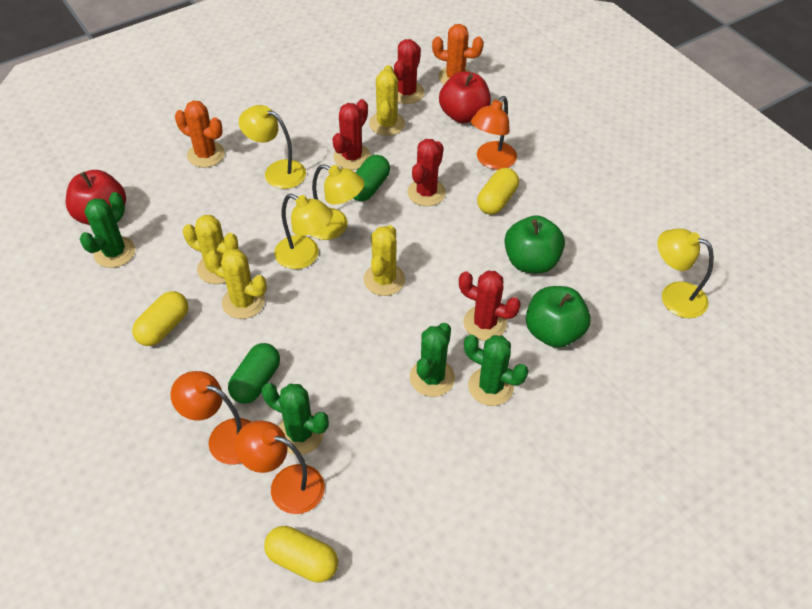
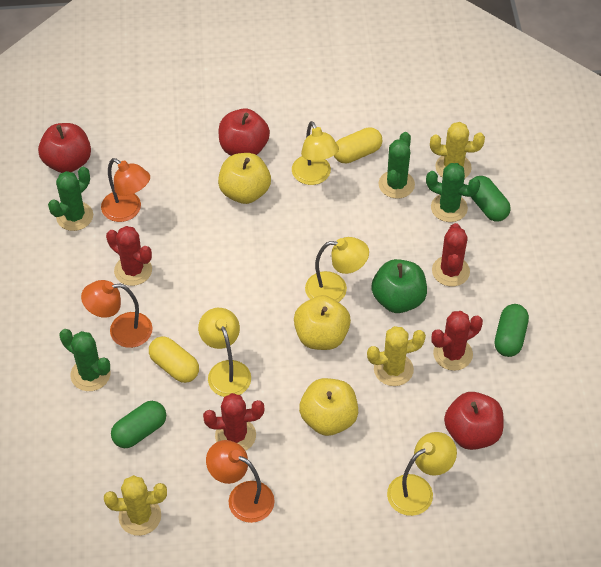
green apple: [504,215,565,273] [526,286,591,348] = 2 -> [371,259,427,313] = 1
green capsule: [228,343,280,404] [353,155,390,201] = 2 -> [111,401,166,448] [471,176,511,222] [495,304,529,357] = 3
orange cactus: [175,100,225,168] [432,24,484,85] = 2 -> none = 0
red apple: [66,170,126,225] [439,72,491,123] = 2 -> [38,123,91,173] [218,108,270,156] [444,392,504,450] = 3
yellow apple: none = 0 -> [218,153,271,204] [294,295,351,350] [299,378,358,436] = 3
yellow cactus: [183,215,238,284] [206,249,267,319] [363,225,405,296] [369,65,405,136] = 4 -> [104,475,167,536] [367,326,426,386] [430,122,485,179] = 3
yellow capsule: [132,291,188,346] [264,526,338,583] [477,168,519,215] = 3 -> [149,336,199,383] [334,127,382,164] = 2

